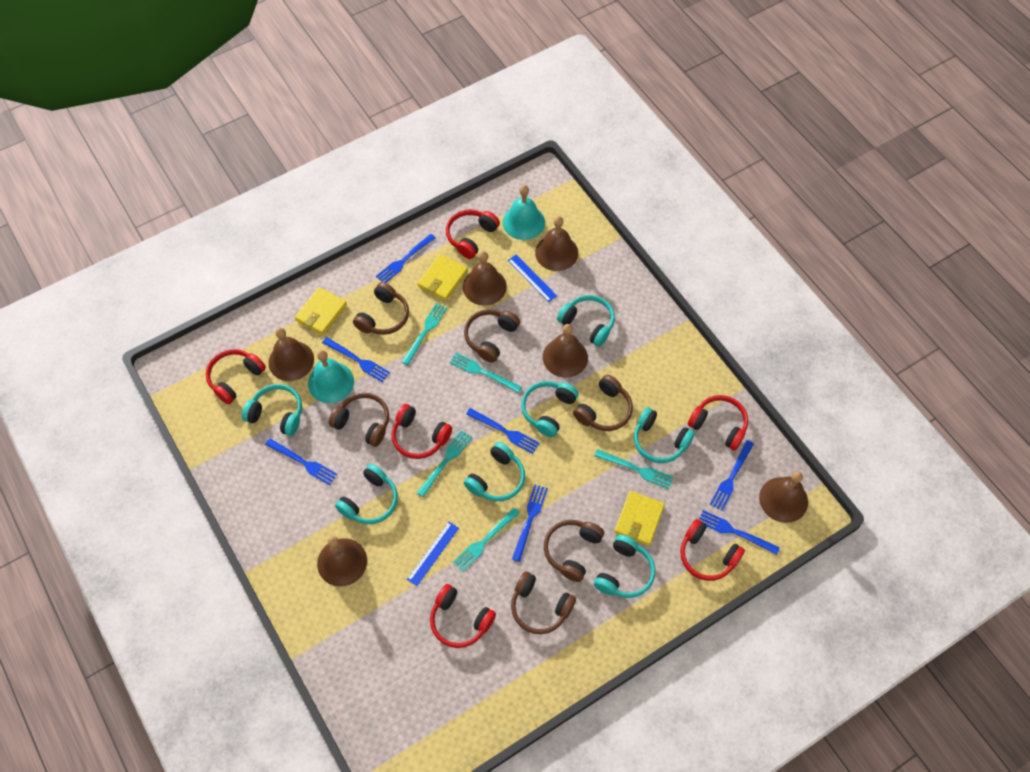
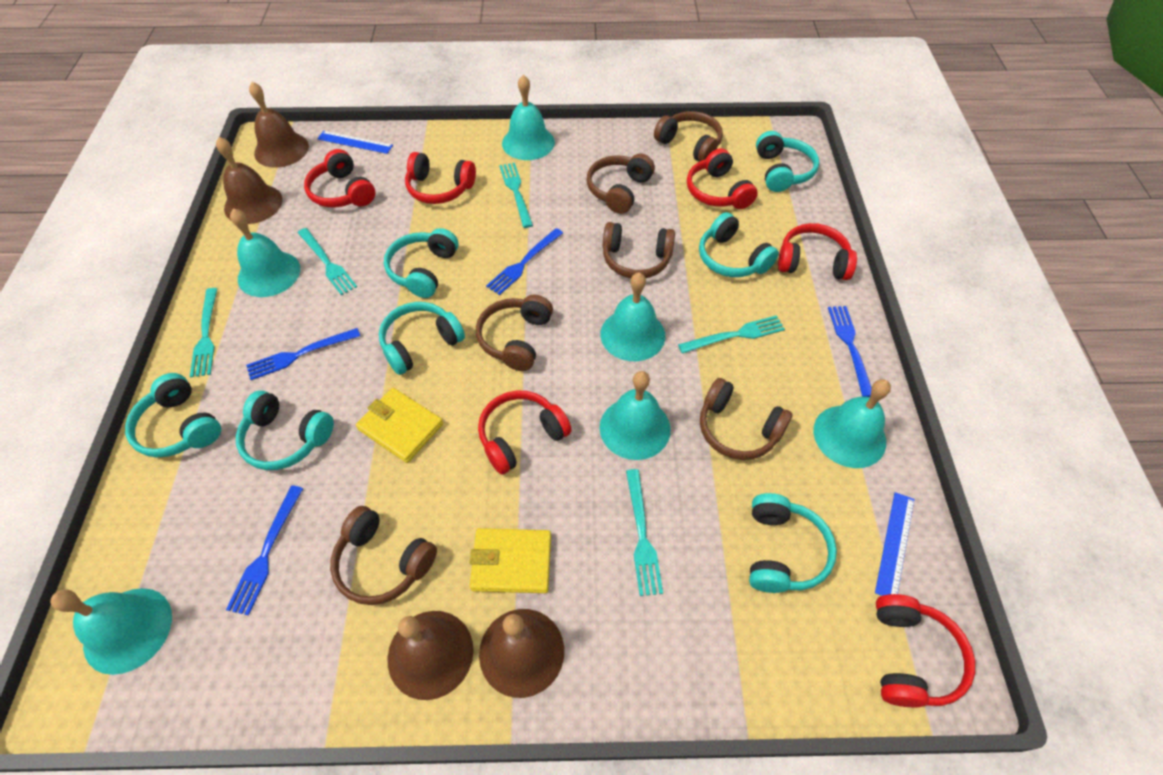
blue fork: [265,438,337,485] [322,337,390,382] [376,234,436,283] [466,408,540,454] [512,484,548,562] [699,510,780,555] [710,440,754,511] = 7 -> [226,485,303,616] [246,328,360,380] [486,228,563,295] [828,306,872,397] = 4
brown bell: [268,328,314,381] [317,536,367,586] [463,251,507,306] [535,216,578,271] [543,324,588,378] [759,471,808,523] = 6 -> [216,137,283,224] [249,82,309,168] [387,611,474,700] [479,609,564,698] = 4
turquoise bell: [308,350,354,403] [503,185,545,240] = 2 -> [50,588,172,675] [230,208,300,297] [502,75,555,160] [600,371,671,460] [601,272,665,361] [813,379,891,468] = 6
yellow wallet: [295,287,347,335] [417,254,468,301] [614,491,665,546] = 3 -> [356,388,443,463] [470,528,551,593] = 2

